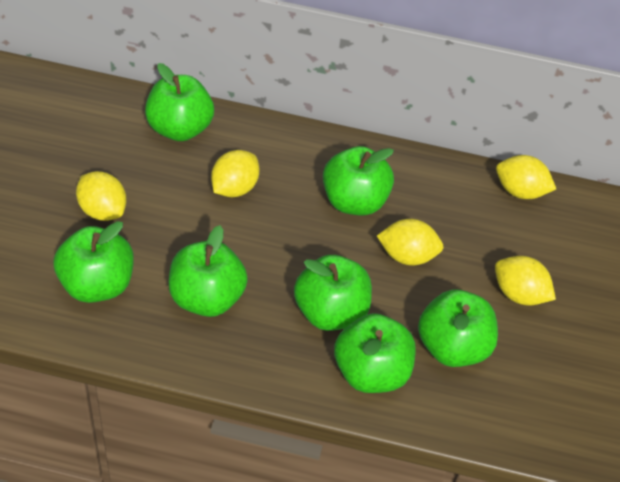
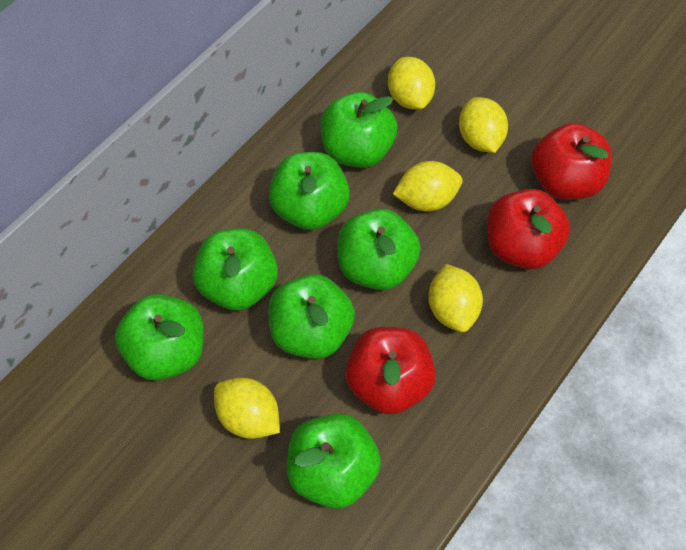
red apple: none = 0 -> [345,327,436,415] [487,189,570,269] [532,123,612,200] = 3

